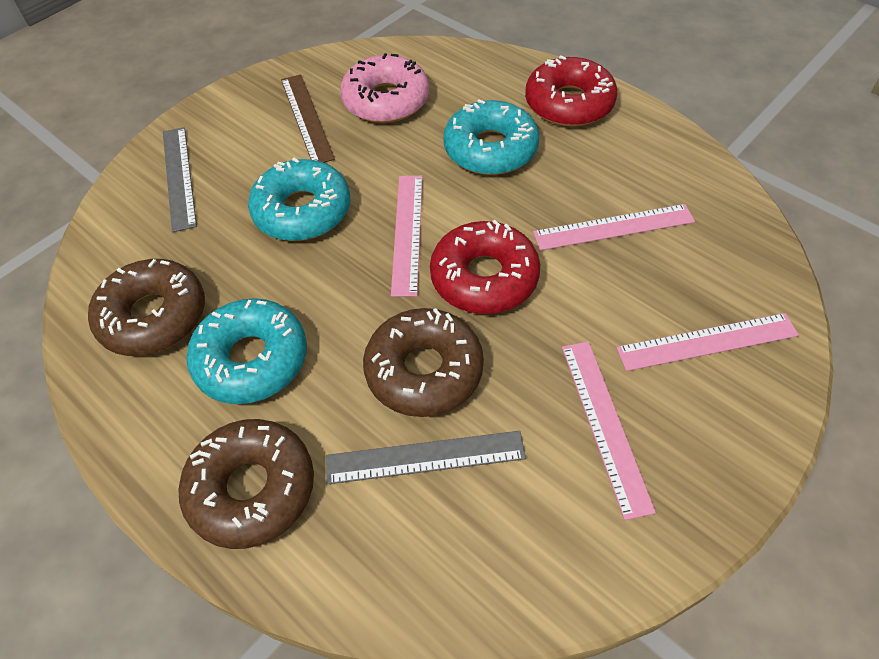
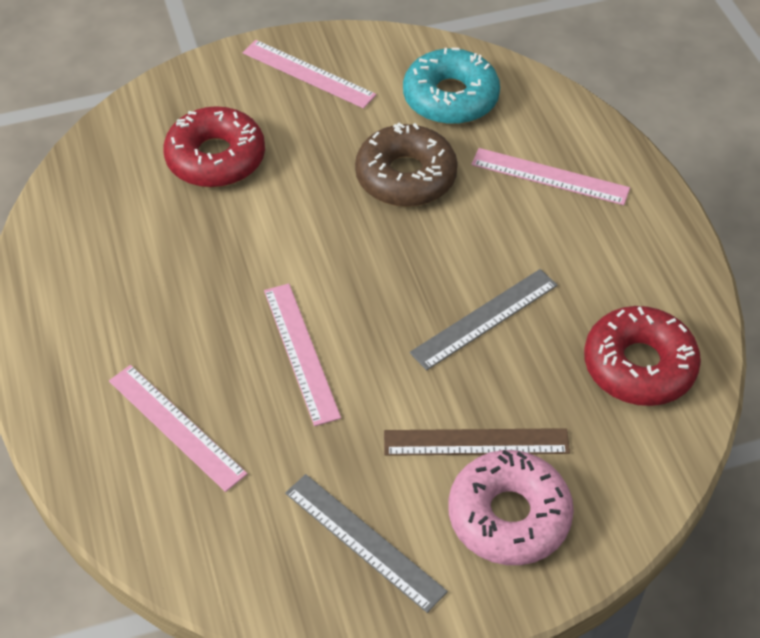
brown donut: [88,259,205,356] [179,419,314,549] [363,308,484,417] = 3 -> [355,123,458,207] = 1
turquoise donut: [186,298,307,404] [248,158,350,241] [443,99,539,175] = 3 -> [403,48,500,125] = 1

